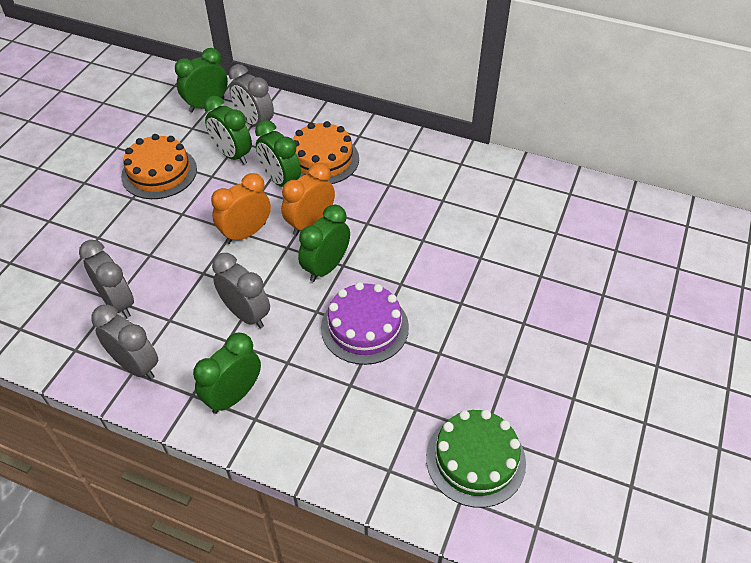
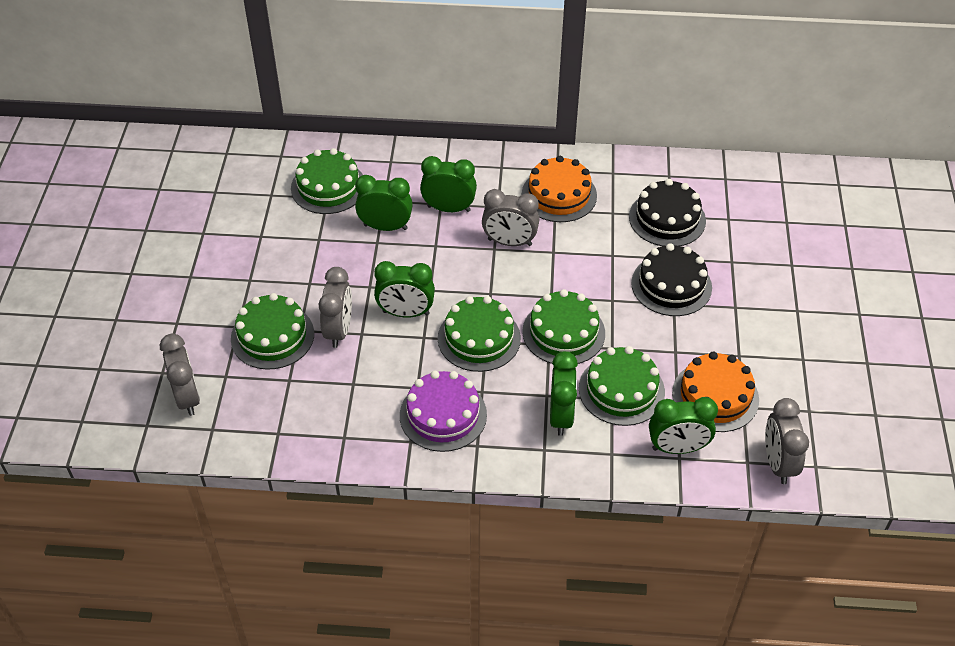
black cake: none = 0 -> [629,179,706,246] [631,243,712,316] = 2
green cake: [426,409,526,508] = 1 -> [231,293,314,370] [291,148,363,214] [438,296,521,372] [522,289,605,364] [579,346,665,426] = 5
orange clock: [211,173,271,244] [281,163,335,236] = 2 -> none = 0

